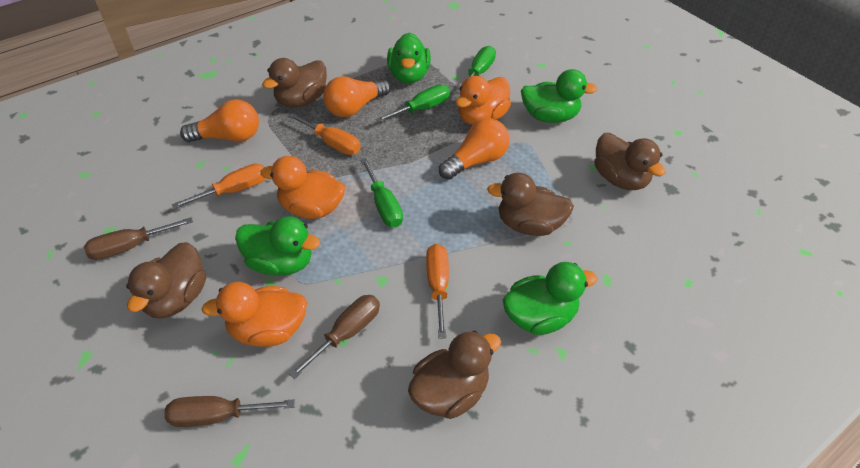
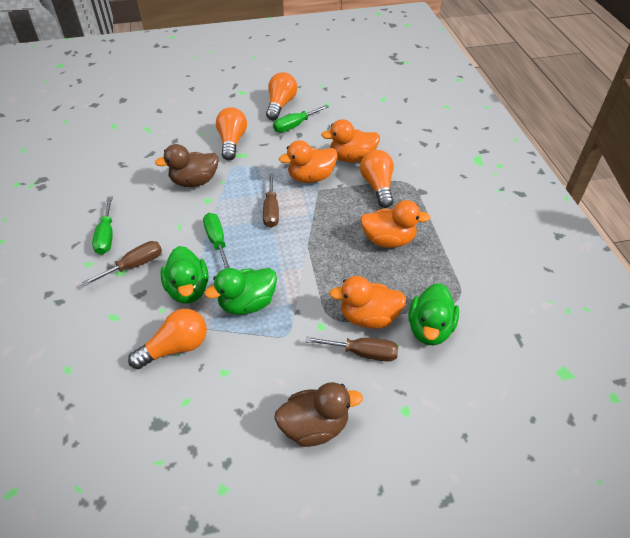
brown duck: [126,242,206,319] [262,58,327,108] [408,331,501,419] [487,173,574,236] [594,133,666,190] = 5 -> [155,144,219,187] [274,382,363,447] = 2
green duck: [235,216,320,276] [387,33,431,83] [503,262,597,335] [521,69,597,123] = 4 -> [161,246,209,304] [205,268,277,315] [408,283,459,345] = 3
orange duck: [202,282,307,347] [260,156,345,219] [455,76,511,125] = 3 -> [279,140,338,183] [321,119,380,162] [329,276,406,329] [360,200,431,248] = 4
orange light bulb: [180,99,259,142] [323,76,391,117] [439,119,510,180] = 3 -> [128,309,207,369] [216,107,247,160] [266,72,297,120] [360,150,394,208] = 4
orange screwdriver: [172,164,266,209] [288,113,361,155] [426,244,449,339] = 3 -> none = 0

